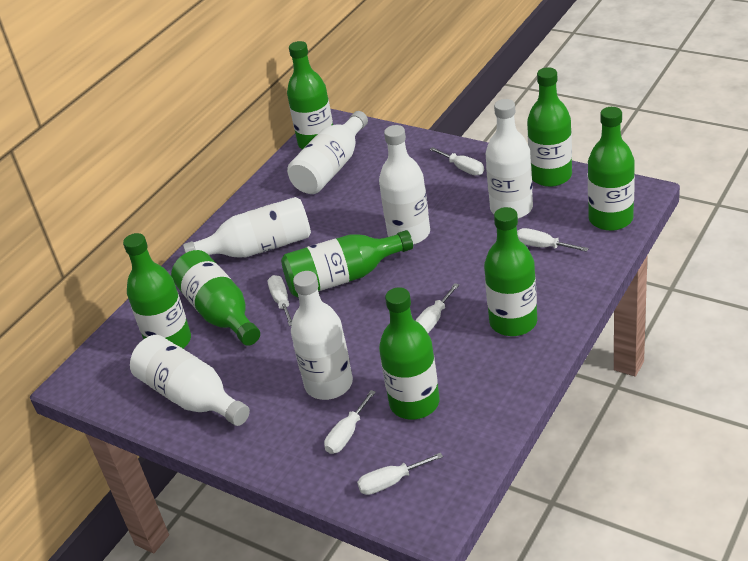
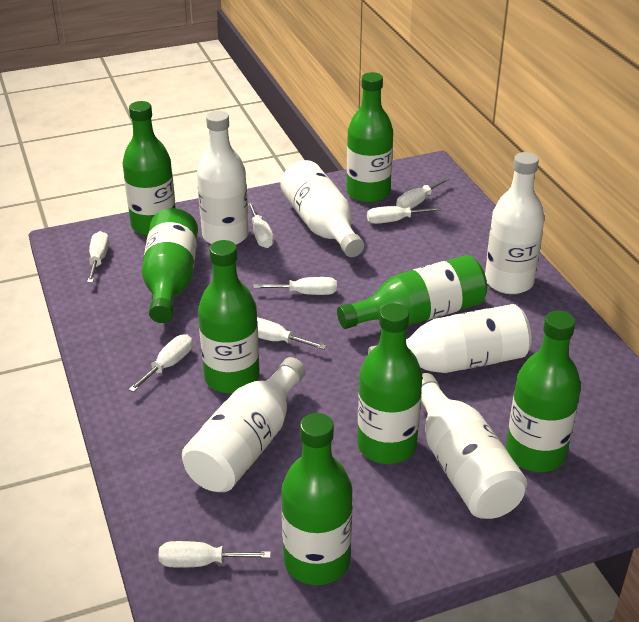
white screwdriver: [268,275,292,326] [324,390,376,454] [357,452,443,495] [415,283,459,333] [430,147,484,176] [517,228,589,252] = 6 -> [87,231,109,283] [129,334,193,392] [158,541,271,568] [248,202,274,248] [253,277,337,295] [257,317,327,350] [367,206,442,224] [396,177,450,209] = 8

